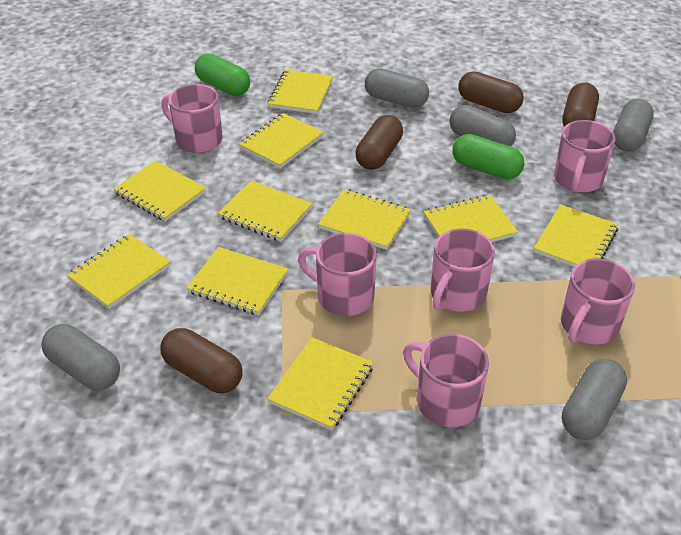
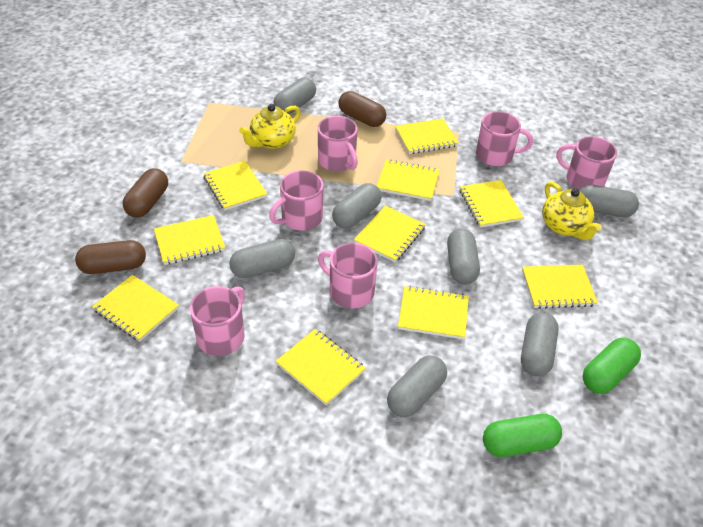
brown capsule: [160,328,243,393] [355,115,403,170] [458,72,524,113] [562,82,599,127] = 4 -> [75,240,146,274] [123,168,168,218] [338,91,386,127] = 3
grey capsule: [41,324,120,390] [365,68,429,108] [450,105,516,146] [562,359,627,440] [613,99,654,152] = 5 -> [229,239,295,278] [274,78,316,114] [332,183,382,228] [387,355,447,417] [447,228,480,284] [521,312,559,376] [579,185,639,217] = 7
yellow teapot: none = 0 -> [239,104,301,149] [542,182,602,240] = 2

